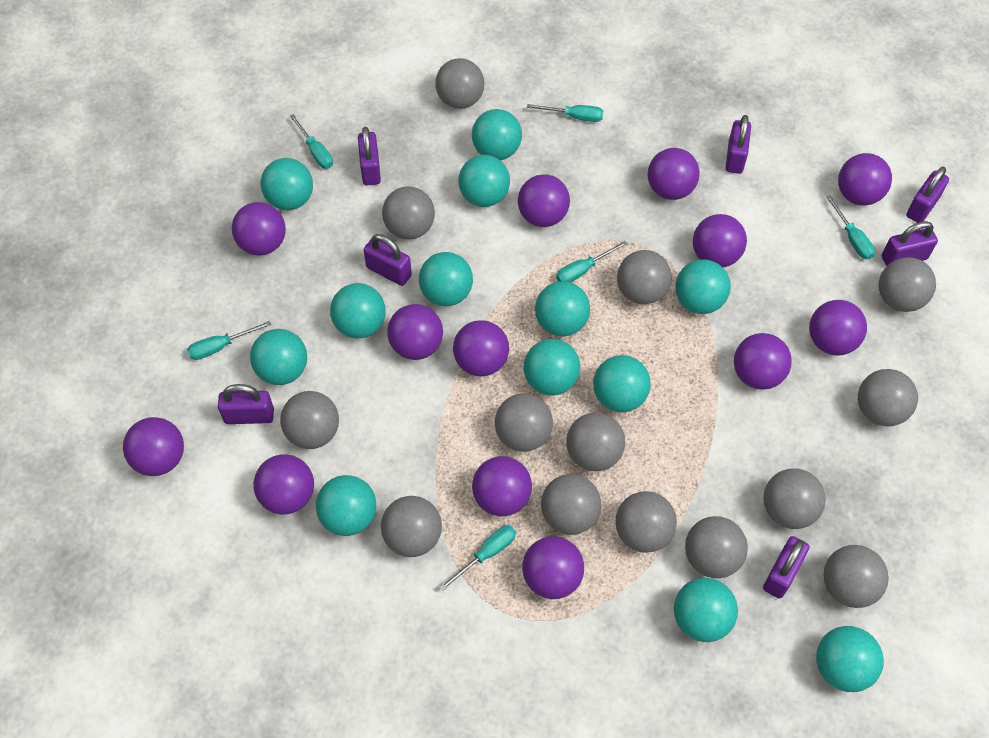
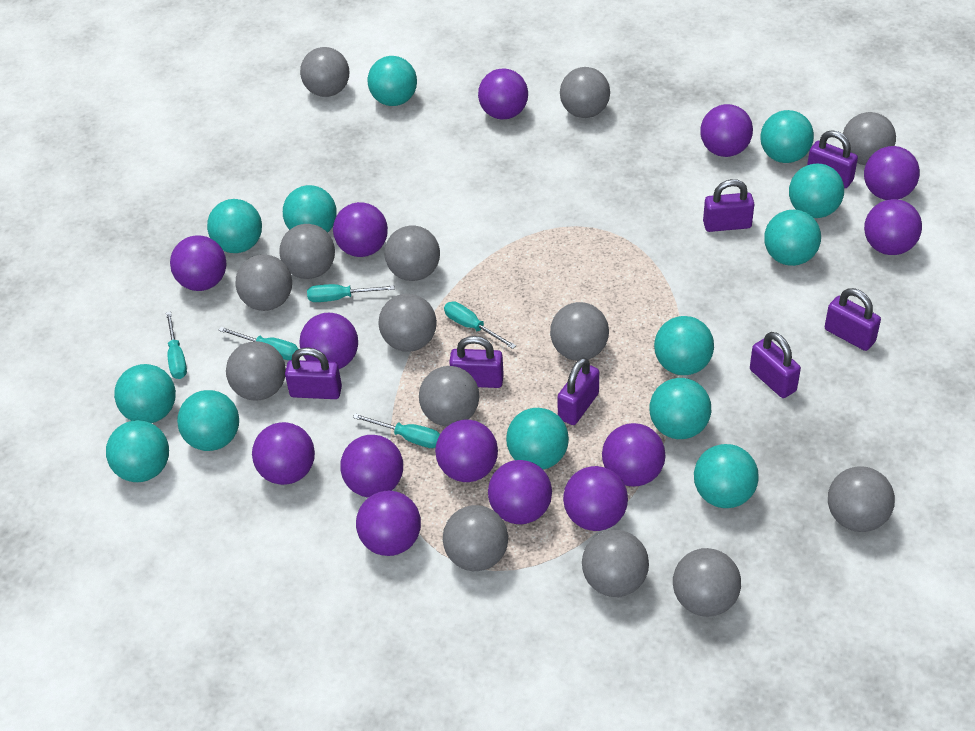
purple ball: [123,417,184,476] [232,202,286,256] [253,454,314,515] [387,304,443,360] [453,320,509,377] [472,456,532,516] [518,174,570,227] [522,536,584,599] [648,148,700,200] [693,214,747,267] [734,333,792,390] [809,300,867,356] [838,153,892,206] = 13 -> [170,235,227,291] [252,422,315,485] [299,313,358,369] [333,202,388,257] [340,435,403,497] [356,491,421,556] [435,420,498,482] [478,69,528,119] [488,460,552,524] [563,466,628,531] [602,423,665,487] [700,104,753,157] [864,146,920,200] [864,199,922,255] = 14
turquoise screwdriver: [187,321,271,360] [290,114,333,169] [440,525,516,591] [527,104,603,122] [556,241,627,282] [826,195,875,259] = 6 -> [166,312,187,379] [219,327,298,360] [307,284,395,302] [353,413,440,448] [444,302,516,349] = 5

